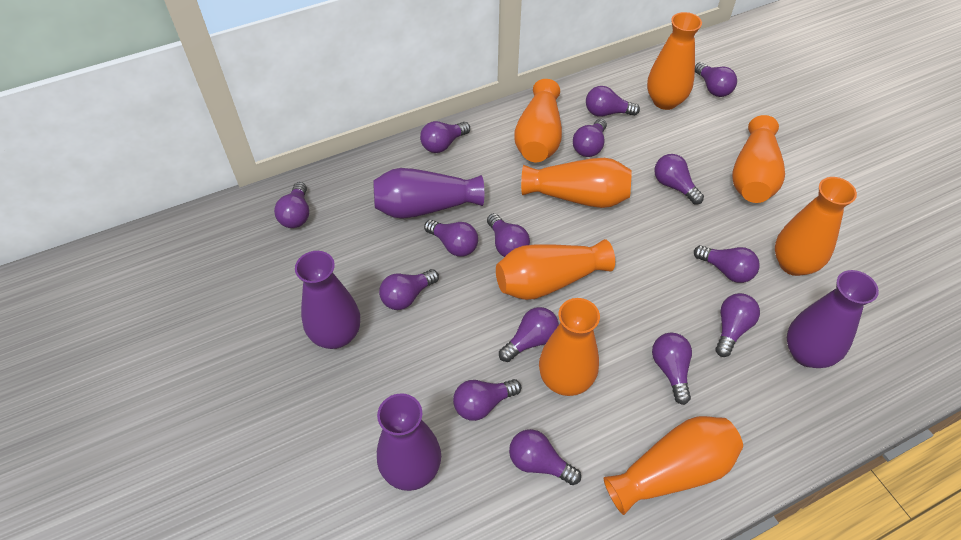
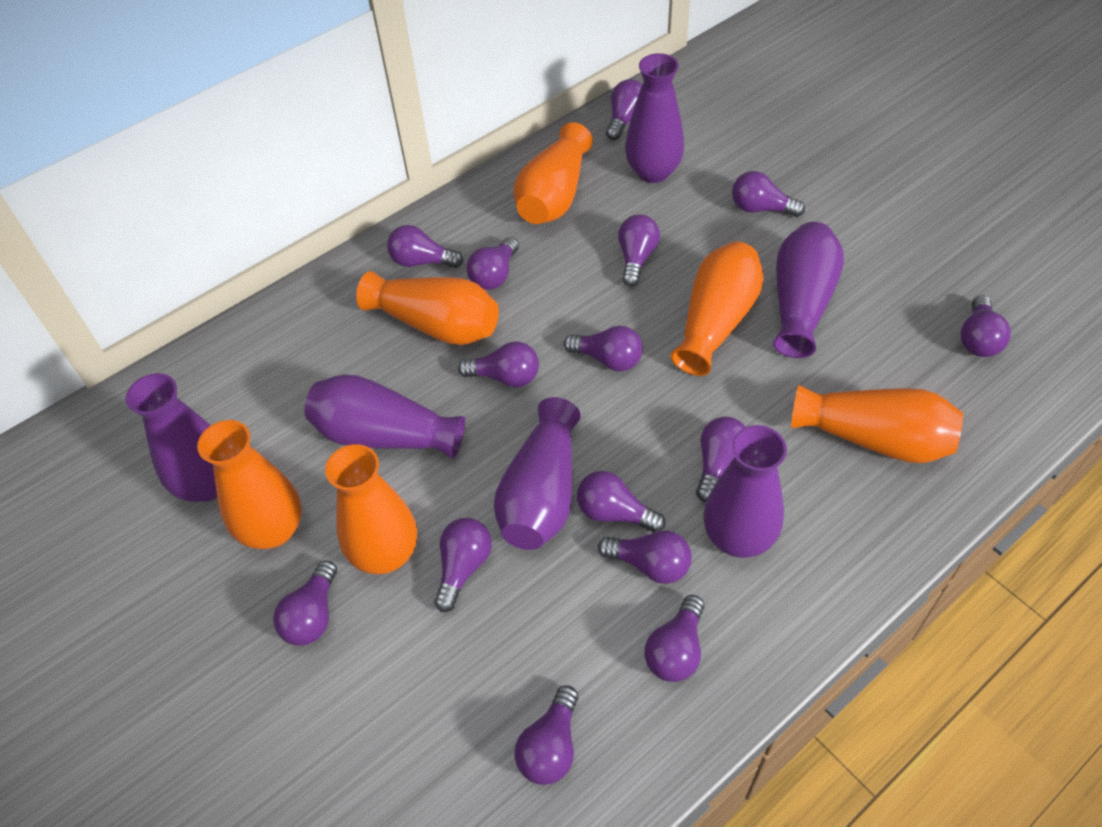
orange vase: [496,239,615,300] [514,79,562,162] [521,158,632,208] [539,298,600,396] [604,416,743,515] [647,12,702,110] [732,115,785,203] [775,177,857,276] = 8 -> [197,420,302,549] [325,444,417,574] [356,271,499,345] [514,122,593,224] [671,242,764,376] [791,385,963,463] = 6
purple vase: [295,251,360,349] [373,168,484,219] [377,393,441,491] [787,270,879,368] = 4 -> [126,373,217,502] [305,374,465,459] [494,397,581,550] [625,53,684,183] [704,425,787,558] [773,222,844,358] = 6

